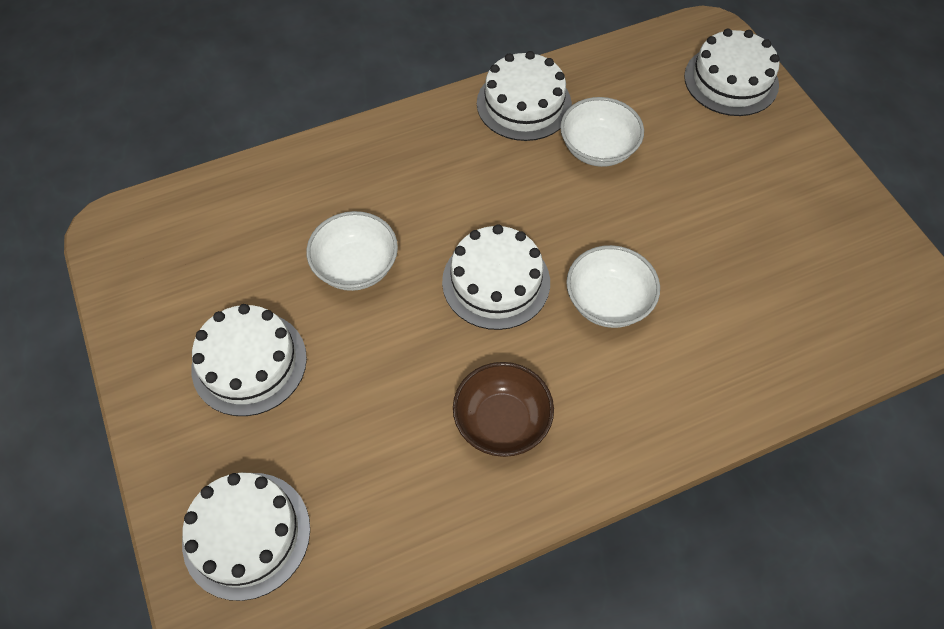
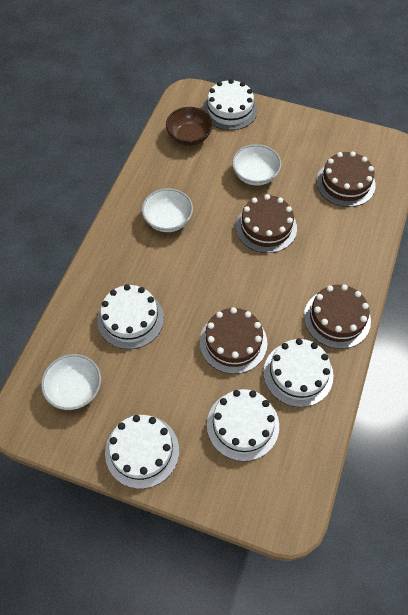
brown cake: none = 0 -> [200,307,267,374] [236,194,297,253] [304,284,371,349] [316,151,376,207] = 4

